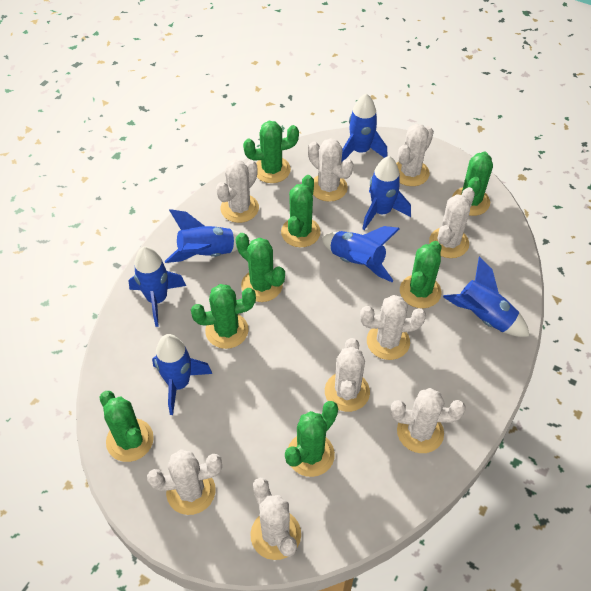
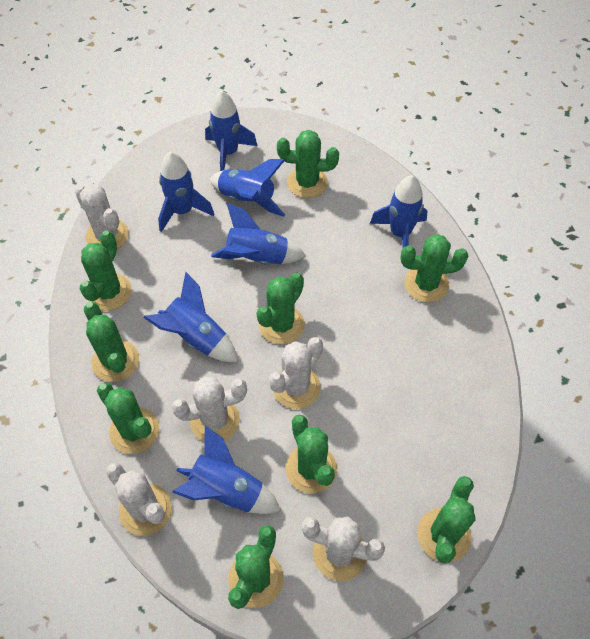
green cactus: [99,391,154,462] [191,284,256,349] [236,233,285,302] [243,121,299,183] [281,175,321,247] [285,401,338,477] [400,241,442,308] [452,151,493,216] = 8 -> [80,230,132,311] [84,302,139,382] [97,383,159,454] [228,525,284,609] [256,273,305,344] [277,130,339,198] [286,415,337,493] [401,234,468,303] [417,476,476,564] = 9
white cactus: [147,449,222,515] [216,159,259,223] [250,478,301,560] [308,138,353,202] [325,338,370,412] [360,295,426,360] [391,388,466,453] [396,124,434,186] [429,187,475,258] = 9 -> [75,184,129,249] [106,463,172,536] [172,376,247,442] [269,337,323,409] [302,516,385,581] = 5

